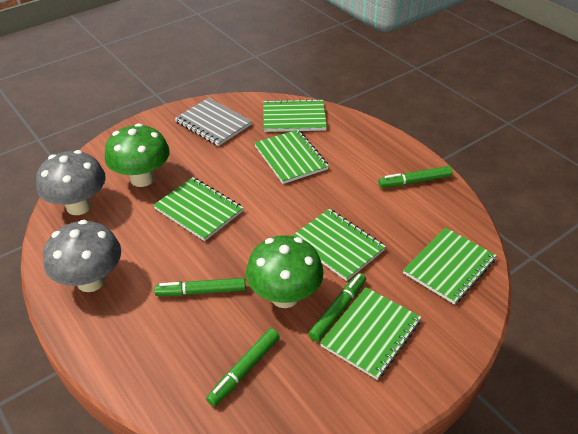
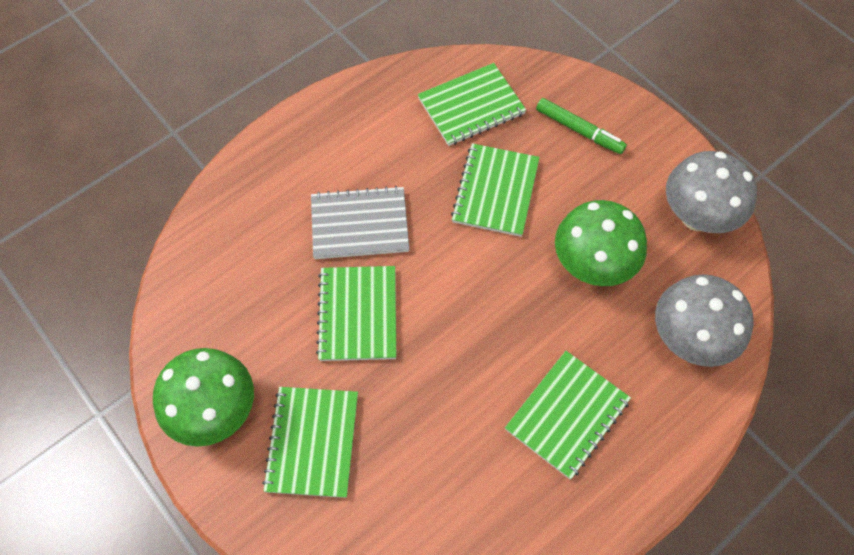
green marker: [154,278,246,296] [206,328,280,406] [308,273,366,342] [378,166,453,188] = 4 -> [536,98,627,154] = 1
green notebook: [153,177,243,241] [254,130,329,184] [263,99,327,132] [292,209,386,281] [320,287,421,380] [403,227,497,305] = 6 -> [262,387,358,498] [316,266,396,361] [418,63,526,146] [451,143,540,237] [505,351,631,479] = 5

